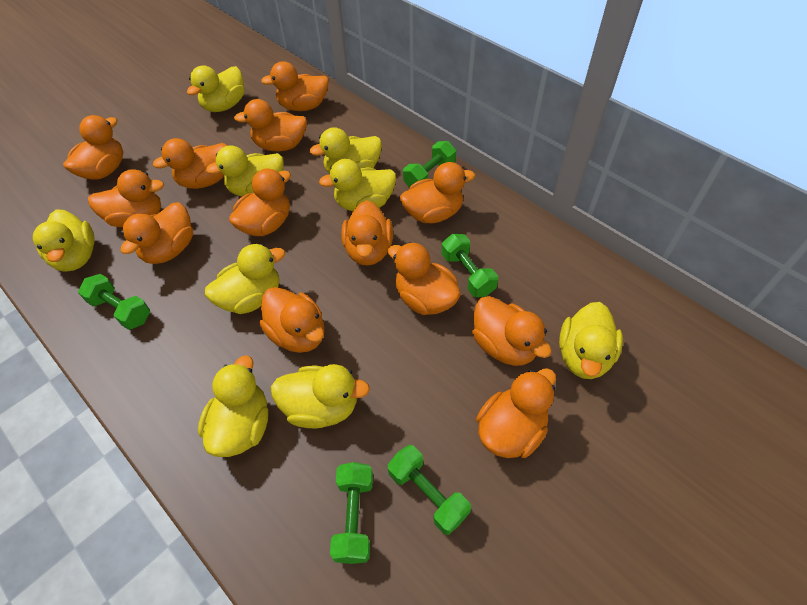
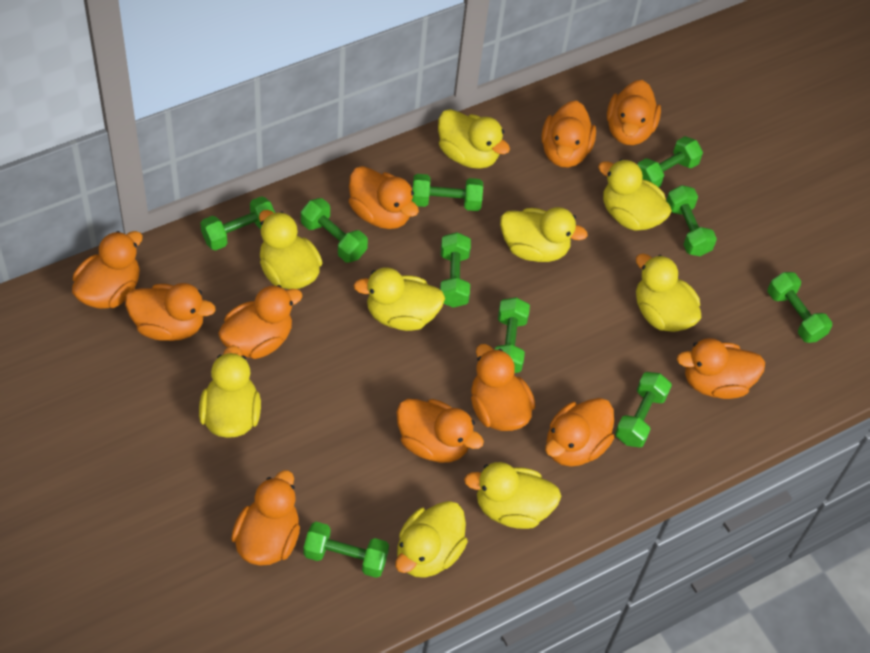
green dumbbell: [78,274,150,330] [330,462,373,564] [388,445,471,535] [403,141,456,188] [442,234,498,297] = 5 -> [200,196,275,250] [301,198,368,263] [303,522,389,578] [412,174,483,211] [440,232,471,308] [495,297,530,373] [615,372,672,448] [637,136,703,187] [666,185,717,256] [768,272,832,343] = 10
orange duck: [63,115,123,180] [88,169,164,227] [121,202,193,264] [153,138,227,189] [229,168,291,236] [234,99,307,151] [260,287,324,353] [261,61,329,111] [341,200,393,266] [388,242,461,315] [400,162,475,223] [472,296,552,366] [476,368,556,458] = 13 -> [72,231,143,309] [125,283,216,341] [218,285,302,359] [231,470,300,566] [349,166,419,229] [396,399,484,463] [471,344,535,431] [541,101,596,167] [545,398,614,467] [607,80,661,145] [677,338,765,399] = 11

